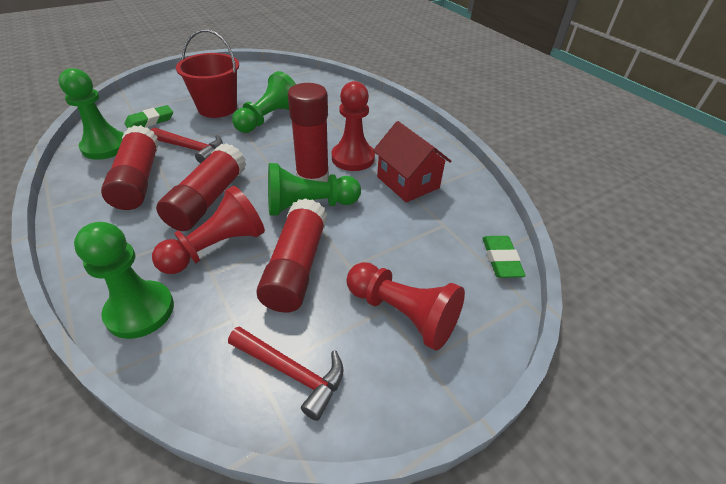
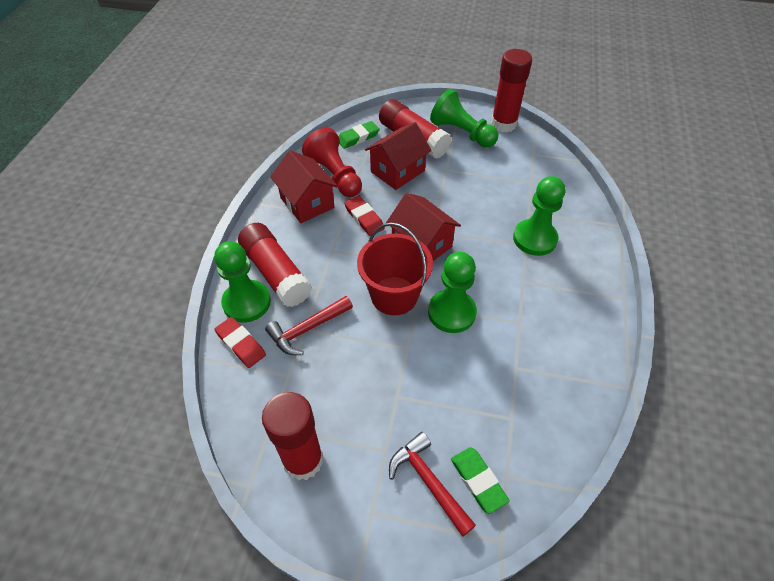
red eraser: none = 0 -> [214,317,266,368] [344,196,385,236] = 2
red house: [373,121,451,203] = 1 -> [270,151,338,223] [365,122,432,190] [386,193,461,261] = 3
red pawn: [152,186,265,274] [332,81,375,171] [347,262,465,351] = 3 -> [302,128,362,197] = 1

